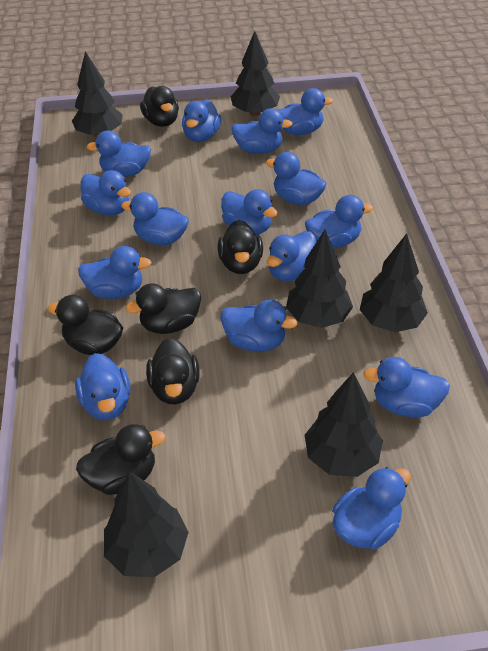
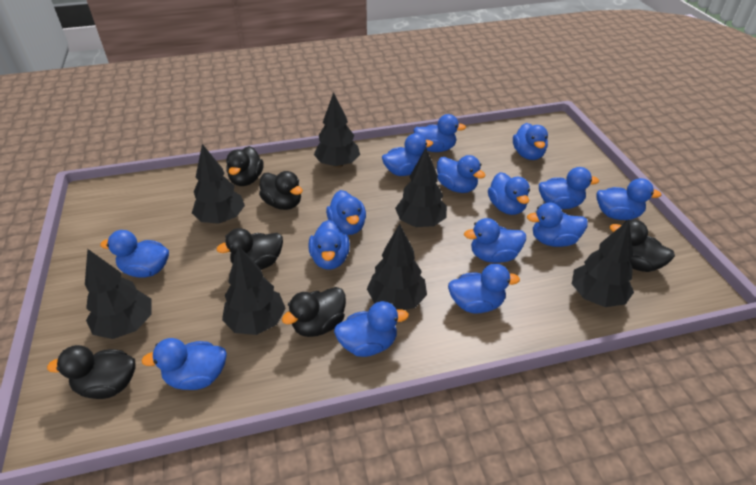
black tree: [72,51,123,137] [104,471,189,577] [231,31,280,116] [286,230,353,328] [305,372,383,477] [360,233,428,332] = 6 -> [85,249,151,339] [192,144,245,224] [222,246,286,335] [314,92,360,168] [367,224,427,310] [395,148,447,227] [572,220,634,307] = 7

